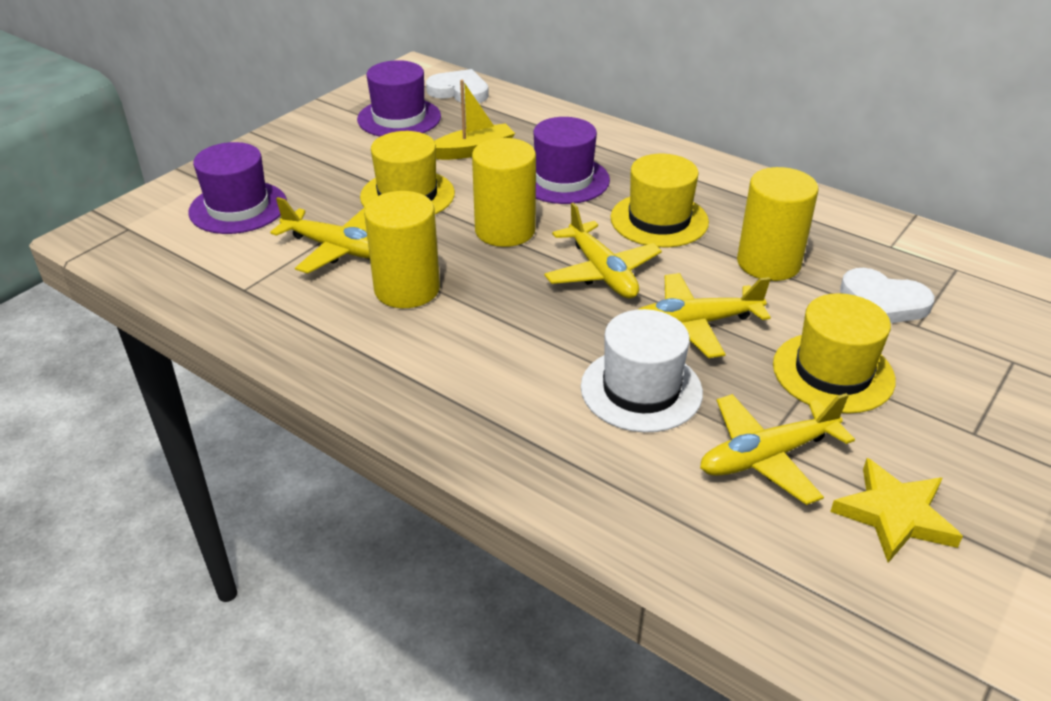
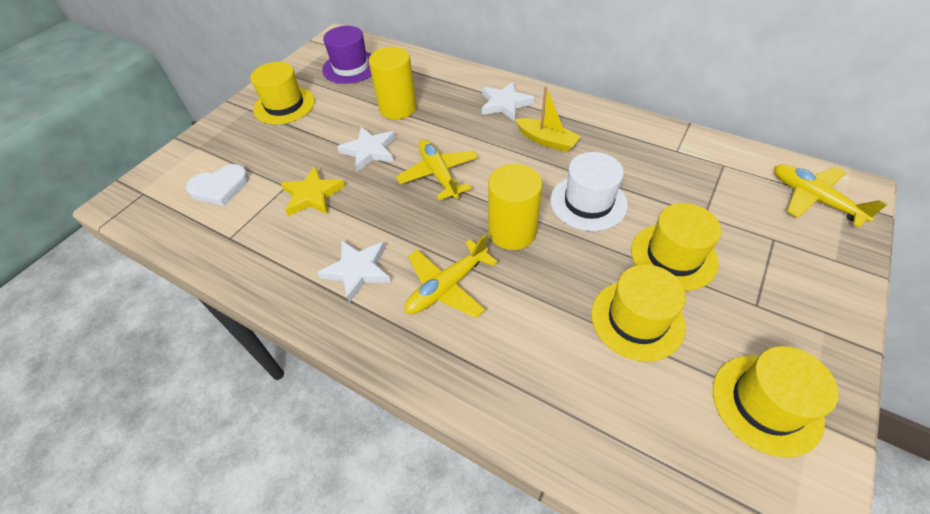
purple hat: [188,142,287,234] [357,60,441,136] [533,117,610,204] = 3 -> [322,26,372,84] = 1
white heart: [426,69,489,103] [840,268,934,323] = 2 -> [186,164,249,206] = 1
white star: none = 0 -> [317,240,391,303] [337,127,395,172] [482,81,534,121] = 3
yellow cylinder: [364,191,440,308] [472,138,536,247] [737,167,819,281] = 3 -> [369,47,417,119] [488,164,542,250] = 2
yellow hat: [360,131,455,214] [610,154,709,247] [773,293,896,414] = 3 -> [250,62,315,124] [591,265,686,362] [631,203,721,291] [713,346,839,457] = 4
yellow plane: [270,197,370,274] [544,202,662,299] [637,273,771,358] [700,393,855,505] = 4 -> [396,139,478,200] [405,234,498,318] [774,164,888,227] = 3

